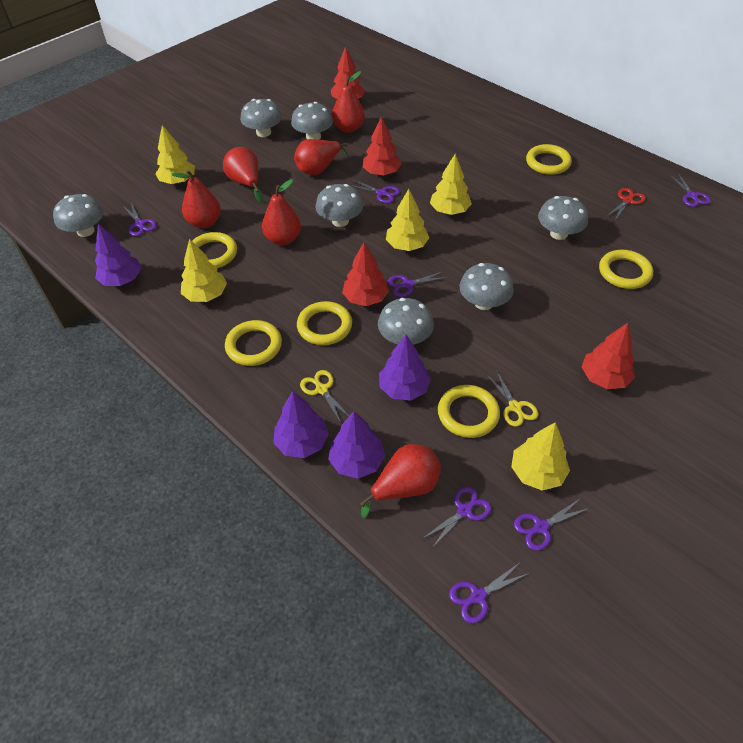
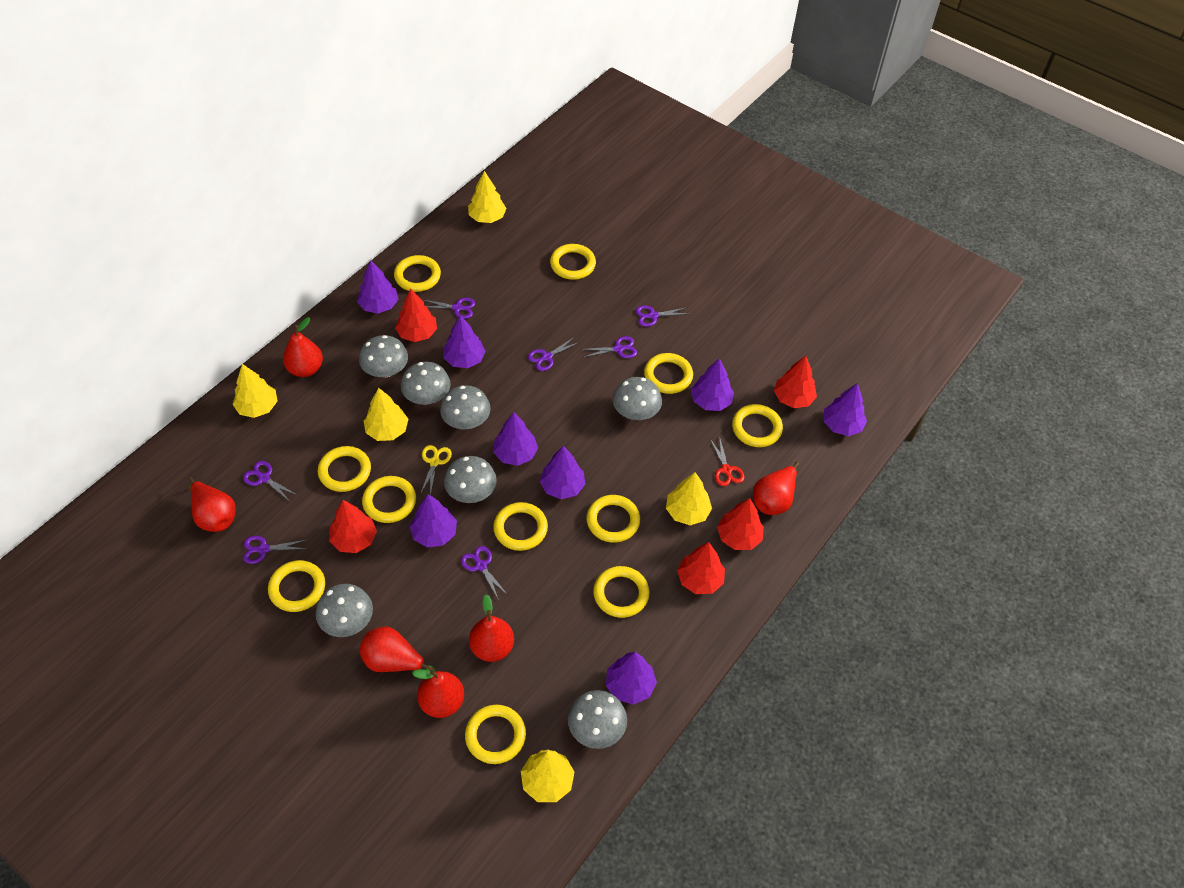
purple tree: [95,224,141,286] [273,391,329,458] [328,411,385,479] [379,335,431,401] = 4 -> [357,260,398,314] [410,494,457,547] [443,315,486,368] [493,412,538,466] [540,446,585,499] [606,652,657,705] [691,358,734,411] [824,383,867,436] = 8
red tree: [331,46,365,99] [342,242,389,306] [362,116,401,176] [582,323,635,389] = 4 -> [329,500,377,553] [395,289,437,342] [677,542,725,594] [717,498,764,550] [774,356,817,408] = 5
yellow ring: [192,232,237,268] [225,320,282,366] [297,301,352,345] [438,385,500,438] [526,144,572,175] [599,250,653,289] = 6 -> [268,560,325,612] [318,446,371,492] [362,476,416,523] [394,255,441,292] [465,705,526,764] [493,502,548,551] [550,244,596,280] [587,495,640,543] [593,566,649,618] [644,353,693,394] [732,404,783,447] = 11
yellow scissors: [300,370,349,423] [486,370,538,427] = 2 -> [420,445,452,496] = 1

